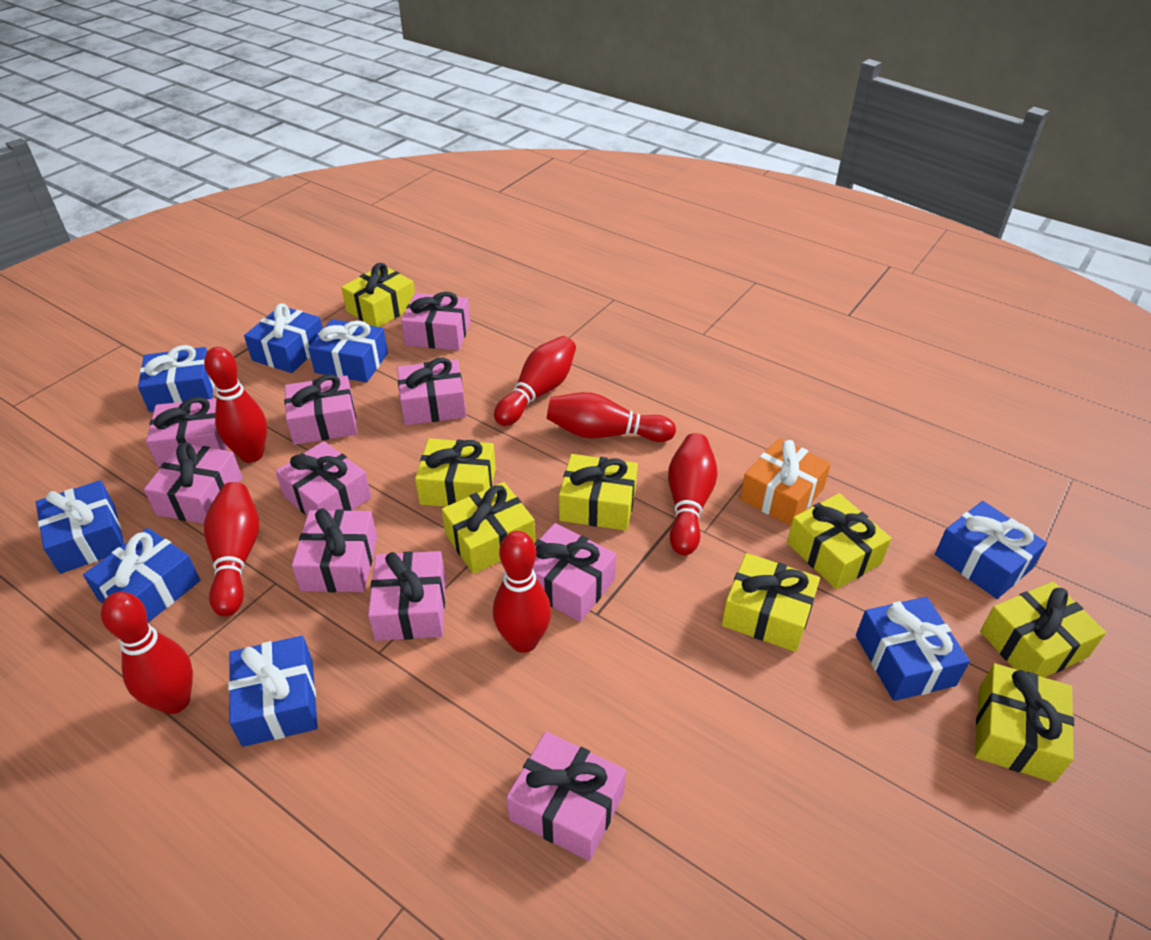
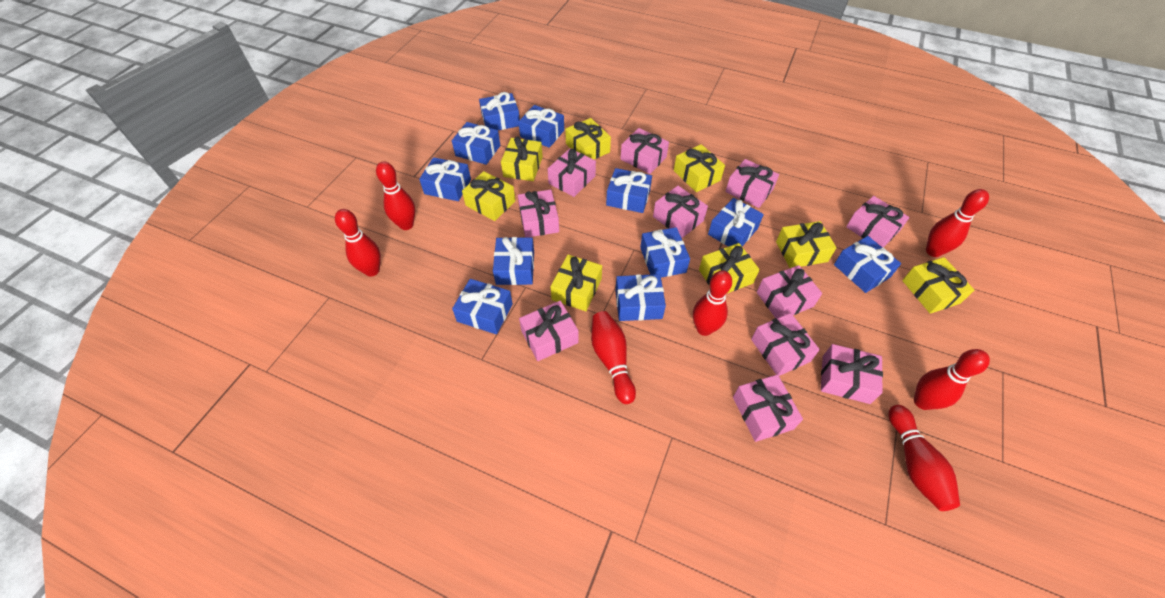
blue gift: [36,480,124,574] [83,528,200,622] [138,345,214,412] [228,636,318,747] [244,303,323,373] [308,319,388,382] [856,597,970,701] [935,501,1047,599] = 8 -> [419,157,471,201] [452,122,500,165] [452,279,513,334] [479,92,520,130] [493,237,534,285] [518,105,564,148] [606,168,652,213] [615,274,666,321] [640,227,690,277] [708,198,764,247] [834,236,901,293] = 11
orange gift: [740,438,831,526] = 1 -> none = 0
pink gift: [144,442,242,524] [146,397,227,467] [275,441,371,515] [284,374,357,445] [292,508,377,592] [368,551,445,641] [397,358,466,425] [401,292,470,350] [506,732,626,861] [533,523,616,622] = 10 -> [518,190,559,238] [519,301,579,361] [548,148,596,197] [620,128,669,174] [653,186,708,238] [725,159,779,208] [733,374,803,442] [751,313,820,376] [757,265,822,318] [821,344,883,404] [846,196,910,247] = 11

